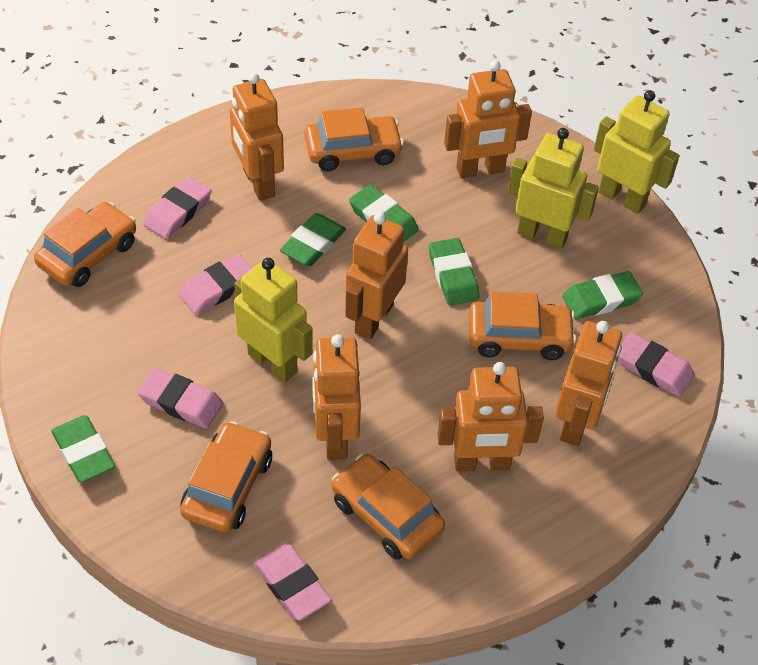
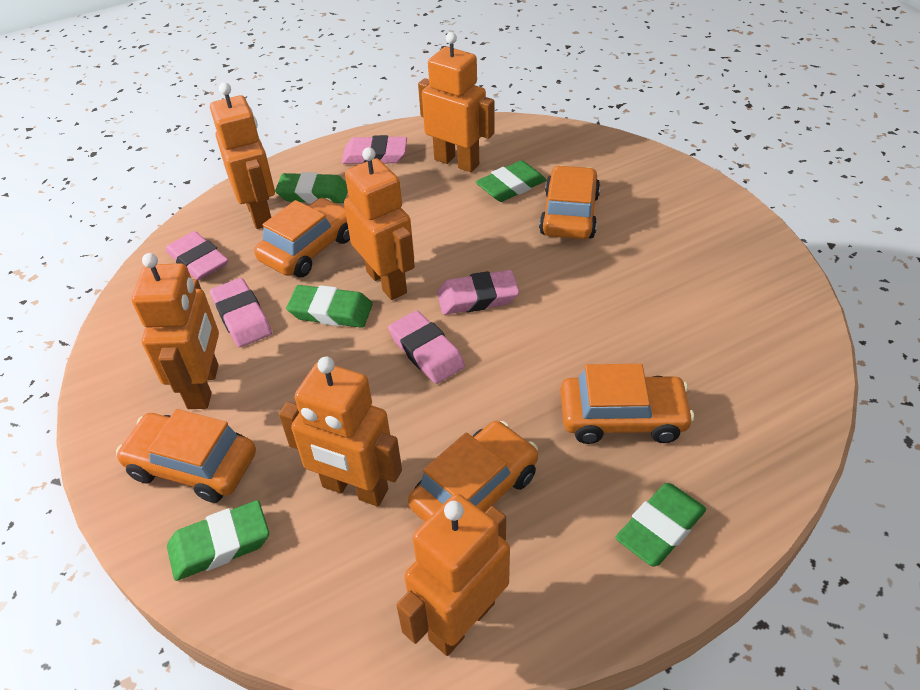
yellow robot: [234,258,313,383] [508,128,599,249] [594,90,680,214] = 3 -> none = 0

